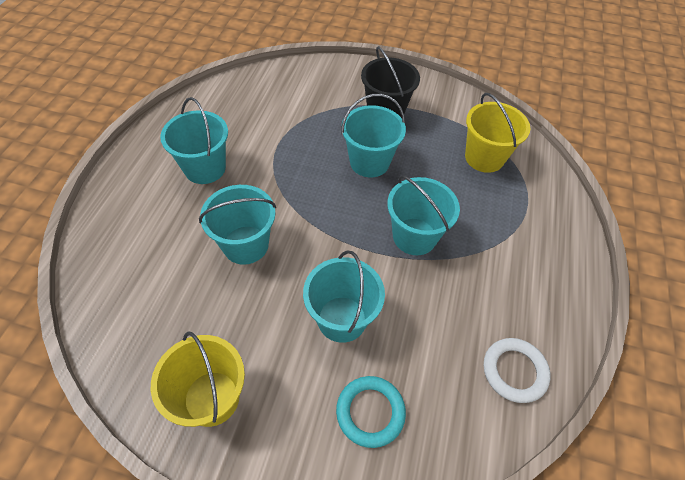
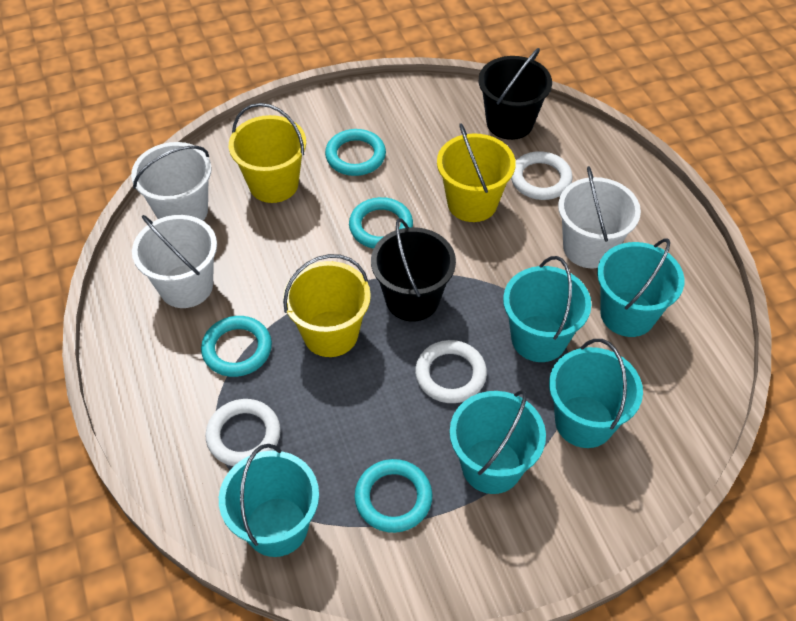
black bucket: [361,46,420,118] = 1 -> [371,218,456,321] [479,48,552,140] = 2
turquoise ring: [336,376,406,448] = 1 -> [201,316,272,377] [325,129,386,176] [349,197,413,249] [355,459,432,533] = 4
white bucket: none = 0 -> [131,142,212,221] [132,215,217,308] [558,166,641,268] = 3
white ring: [484,338,551,403] = 1 -> [205,399,281,466] [415,340,487,403] [511,151,573,200] = 3
yellow bucket: [151,331,245,427] [465,93,530,173] = 2 -> [229,103,306,203] [283,254,371,357] [437,123,516,222] = 3

